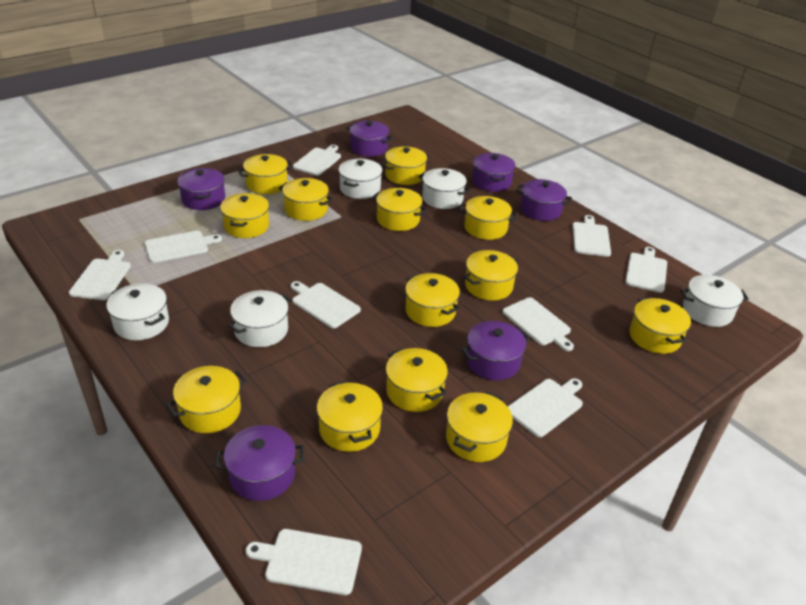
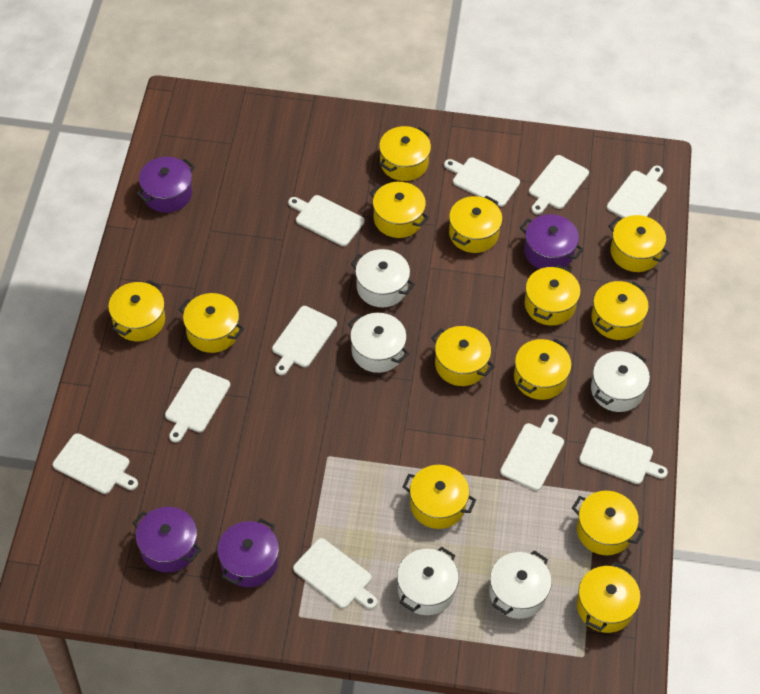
purple pot: [177,168,225,210] [215,425,304,501] [346,121,393,157] [461,321,530,380] [472,153,516,192] [516,179,572,221] = 6 -> [132,507,202,573] [136,157,195,213] [217,518,279,587] [520,214,584,269] = 4
white cutting board: [69,250,131,300] [144,231,222,263] [246,529,362,595] [290,281,361,328] [293,145,341,176] [502,297,574,351] [507,378,583,437] [572,215,611,257] [625,247,667,293] = 9 -> [53,433,138,494] [165,368,230,443] [272,306,337,375] [288,195,365,246] [293,538,378,609] [444,157,520,207] [500,414,564,491] [529,155,589,214] [579,427,668,484] [607,166,667,218] = 10

